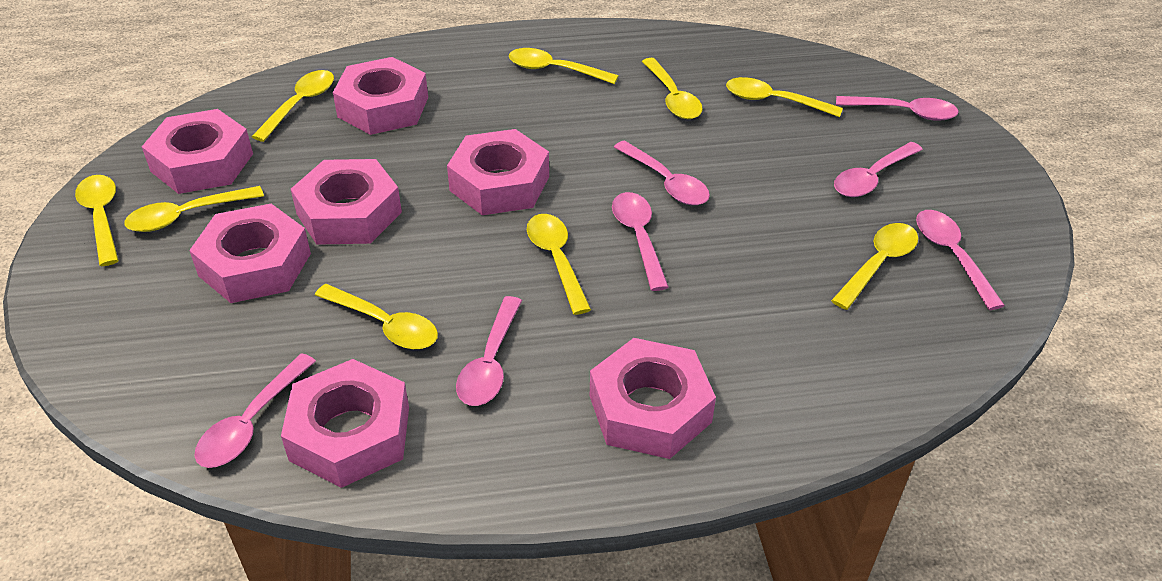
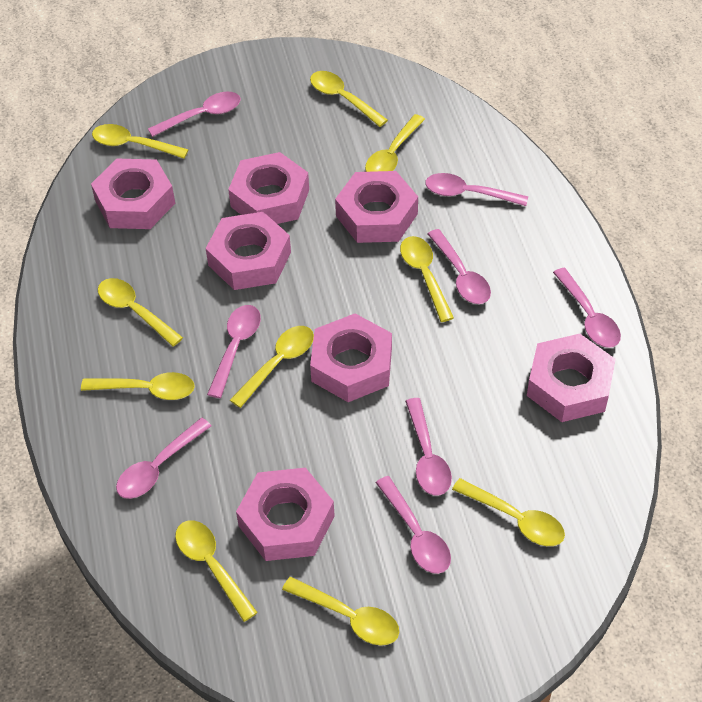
pink spoon: [194,353,316,468] [456,296,522,406] [612,192,669,291] [614,140,710,205] [834,142,923,197] [836,96,959,121] [916,210,1005,310] = 7 -> [116,418,211,499] [148,91,241,137] [207,305,261,398] [376,476,451,574] [405,398,452,496] [425,173,528,206] [428,229,491,304] [553,268,621,348] = 8
yellow spoon: [75,175,119,266] [124,186,264,232] [251,70,334,142] [315,284,438,349] [509,48,619,84] [527,214,591,315] [642,58,703,119] [726,77,843,117] [831,223,918,310] = 9 -> [81,372,195,400] [92,124,188,159] [98,278,183,347] [175,520,258,622] [230,326,314,408] [282,577,399,645] [310,71,388,127] [365,114,425,172] [400,236,454,322] [452,478,565,546] = 10

